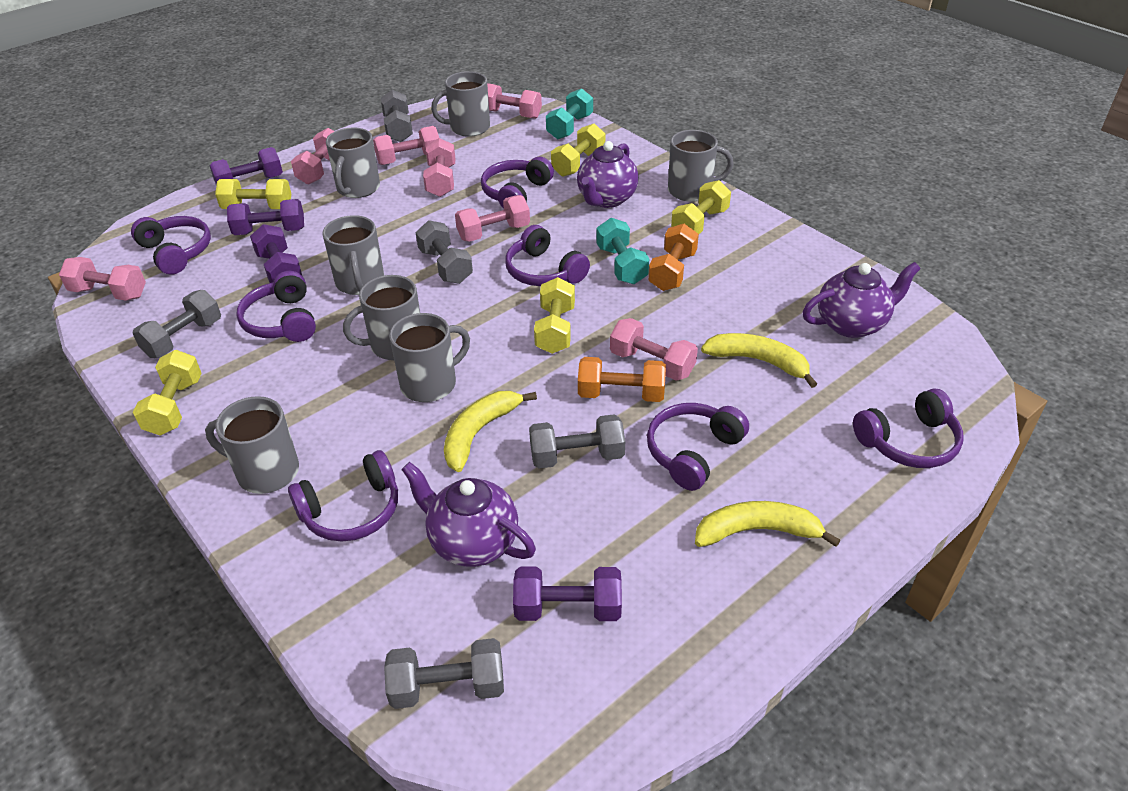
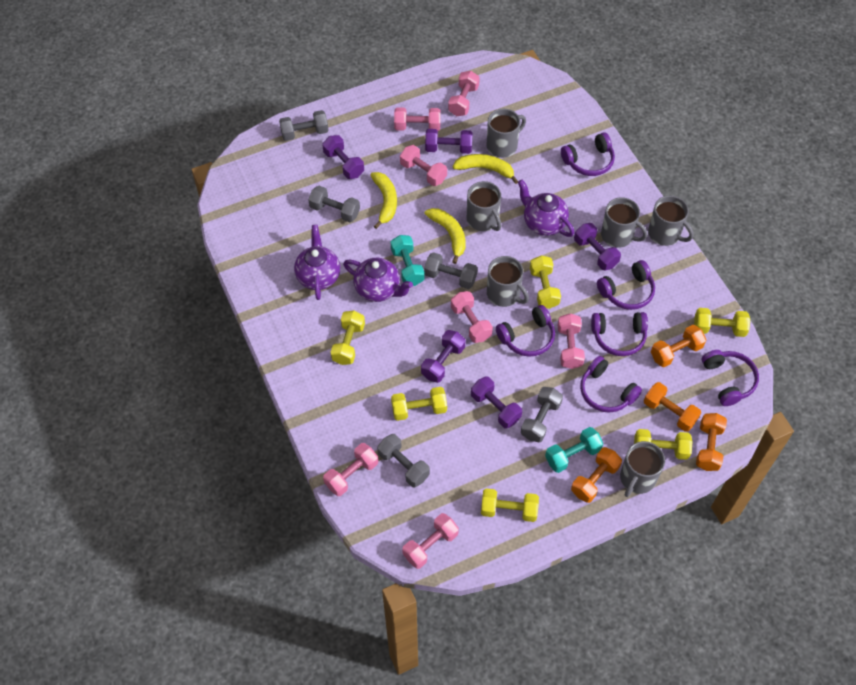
grey mug: [205,396,299,494] [322,215,384,295] [326,127,380,198] [343,275,420,360] [389,313,470,402] [431,71,490,137] [668,130,733,202] = 7 -> [467,181,501,231] [487,109,526,158] [487,256,529,307] [601,197,648,248] [620,441,665,497] [648,196,694,246] = 6
orange dumbbell: [578,357,666,402] [648,224,699,291] = 2 -> [571,447,622,503] [644,382,701,432] [651,325,706,367] [696,413,727,471] = 4
purple dumbbell: [210,147,283,185] [227,199,304,235] [250,224,302,283] [513,567,622,621] = 4 -> [322,135,364,179] [421,330,465,383] [425,129,473,154] [471,376,522,429] [574,223,621,271] = 5
purple headphones: [131,216,211,275] [236,271,316,342] [288,450,398,542] [481,157,554,208] [505,225,590,286] [647,403,749,491] [853,388,963,468] = 7 -> [496,305,555,357] [561,132,615,176] [580,356,642,413] [591,312,648,356] [597,260,655,310] [702,350,759,406] = 6
yellow dumbbell: [133,350,202,435] [215,179,291,209] [534,277,575,354] [551,124,605,177] [671,180,731,234] = 5 -> [331,311,365,365] [391,387,447,421] [481,488,539,522] [530,256,561,309] [634,429,693,460] [694,308,750,337] = 6

